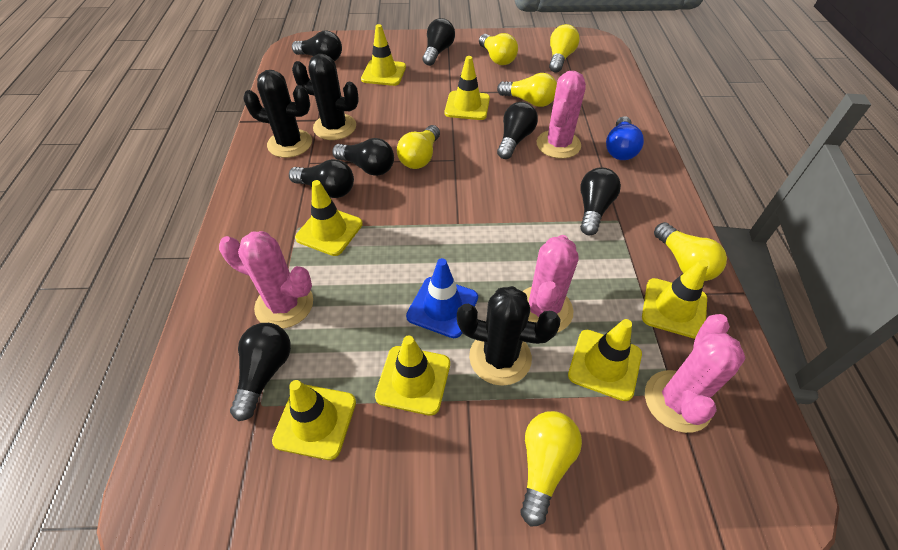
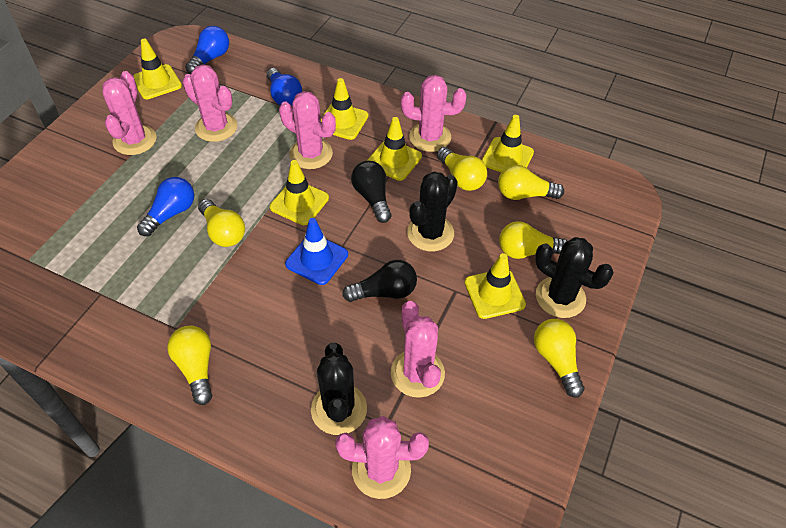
black light bulb: [230,323,291,421] [289,159,354,198] [292,31,342,61] [333,138,394,176] [423,18,455,66] [497,102,538,159] [580,167,621,235] = 7 -> [342,260,417,302] [351,161,392,223] = 2
blue light bulb: [606,116,644,160] = 1 -> [137,177,194,236] [185,26,229,74] [267,68,302,106] = 3
pink cactus: [219,231,313,329] [522,235,579,333] [537,71,586,159] [645,314,745,433] = 4 -> [102,71,157,155] [183,64,238,142] [279,91,336,169] [335,416,429,499] [391,301,445,398] [401,75,467,152] = 6
yellow traffic cone: [272,380,356,460] [295,180,363,256] [361,24,406,86] [375,335,450,416] [445,56,490,120] [568,319,642,401] [642,260,708,339] = 7 -> [133,39,182,99] [270,160,329,225] [321,78,368,140] [367,117,422,181] [464,253,526,319] [482,115,534,172] = 6

